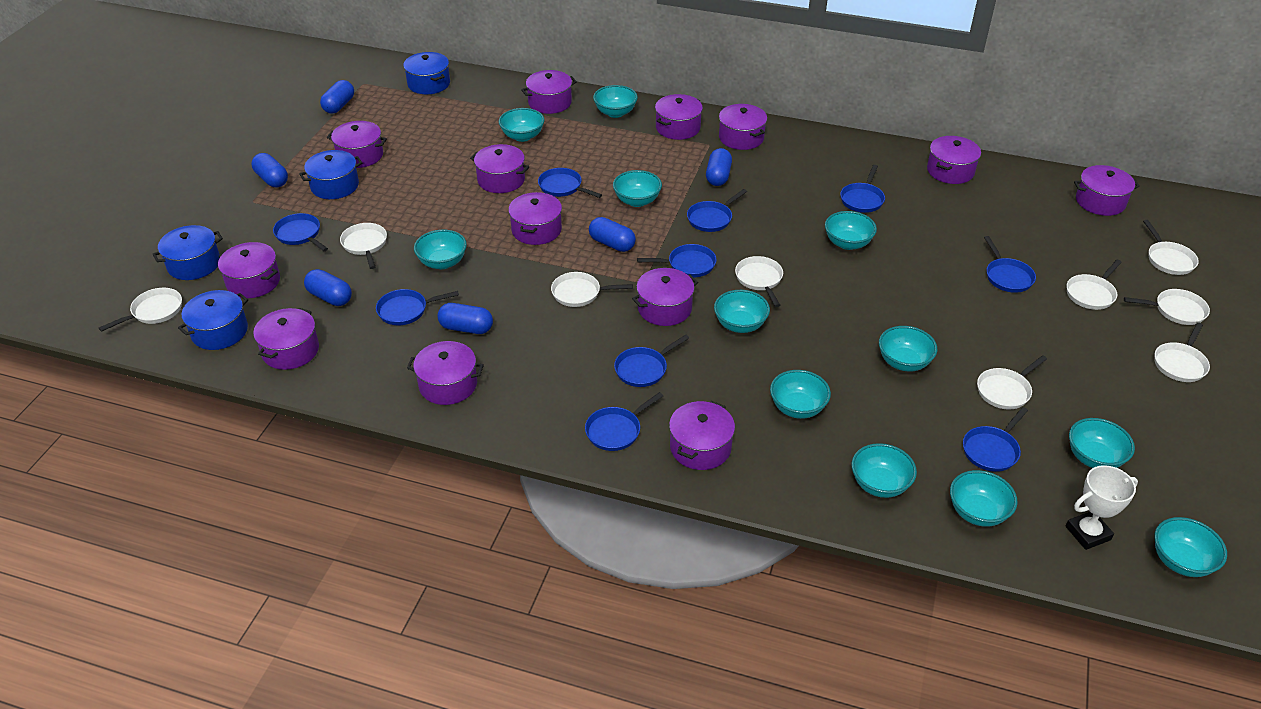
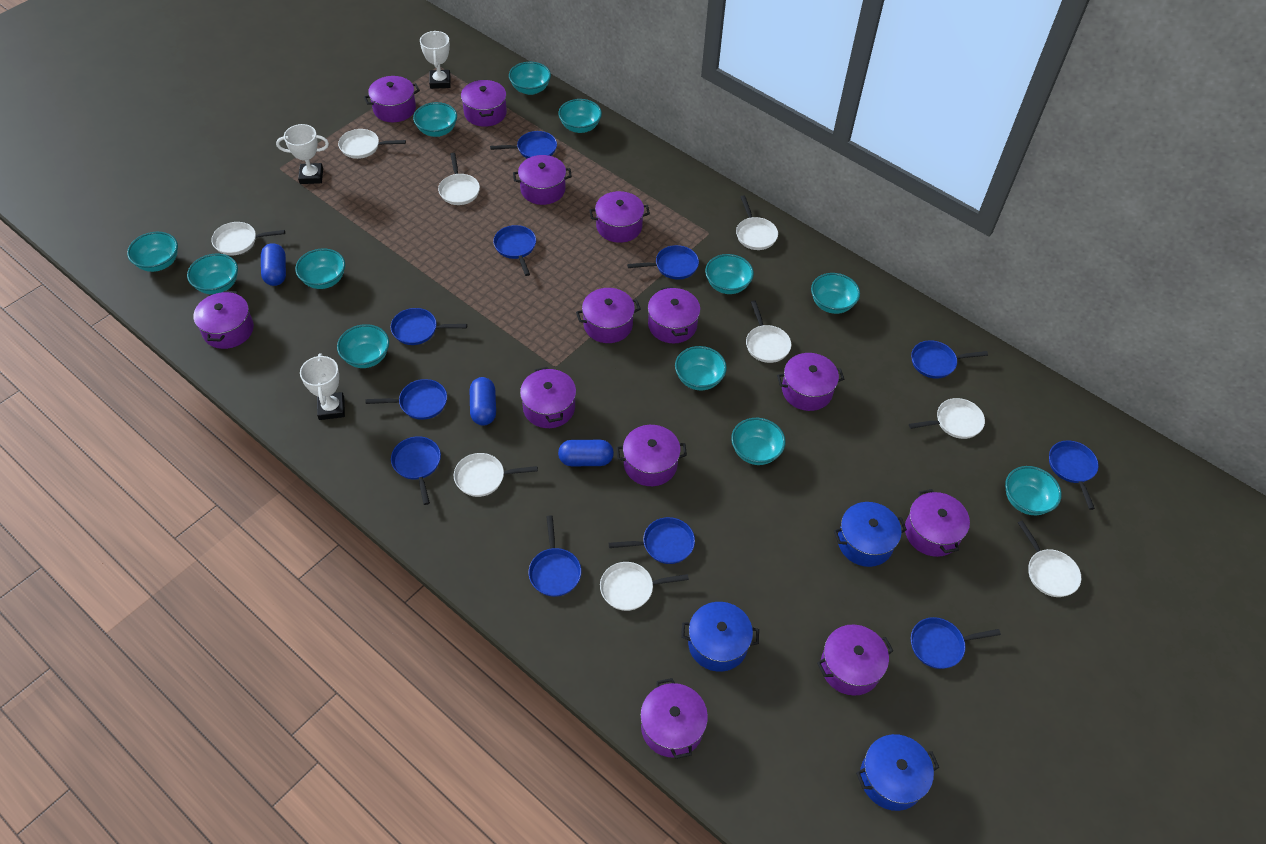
blue capsule: [252,153,288,187] [304,269,352,306] [320,80,354,113] [437,303,493,334] [589,217,636,252] [706,148,732,186] = 6 -> [261,243,286,286] [470,377,496,426] [558,440,614,466] = 3
blue pan: [273,213,328,251] [376,289,459,325] [538,168,602,198] [585,392,663,451] [614,334,689,387] [637,244,716,277] [687,189,747,232] [840,165,885,213] [963,407,1028,472] [984,236,1036,293] = 10 -> [366,379,447,420] [391,308,467,345] [391,436,441,505] [490,131,557,158] [493,225,536,276] [529,515,581,597] [609,517,695,564] [627,245,699,280] [911,340,988,379] [911,617,1001,669] [1049,440,1099,510] = 11
blue pot: [152,225,223,280] [178,290,248,350] [299,150,362,199] [403,52,450,94] = 4 -> [681,602,759,672] [834,502,907,567] [856,734,939,811] = 3
white trophy: [1065,465,1138,550] = 1 -> [276,124,329,184] [300,353,345,420] [420,31,450,89] = 3

